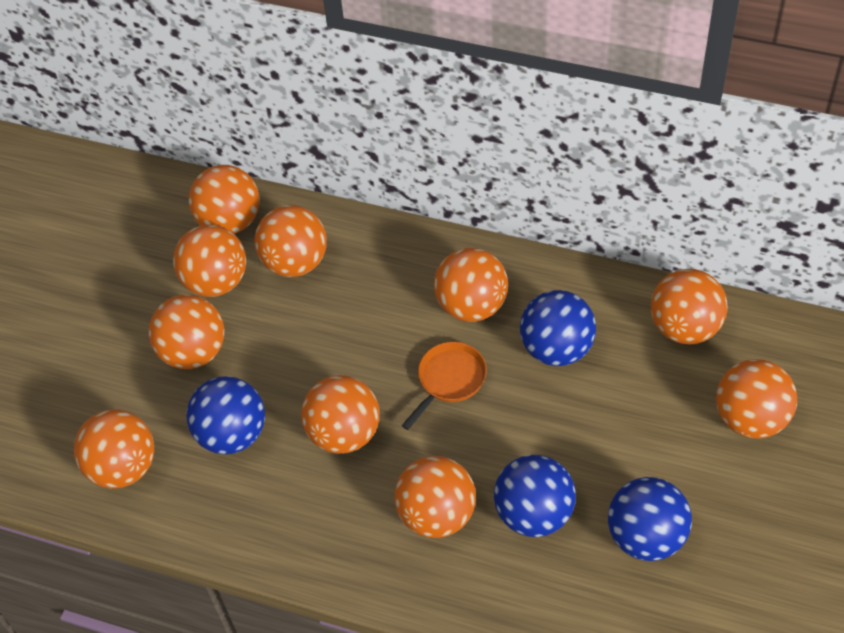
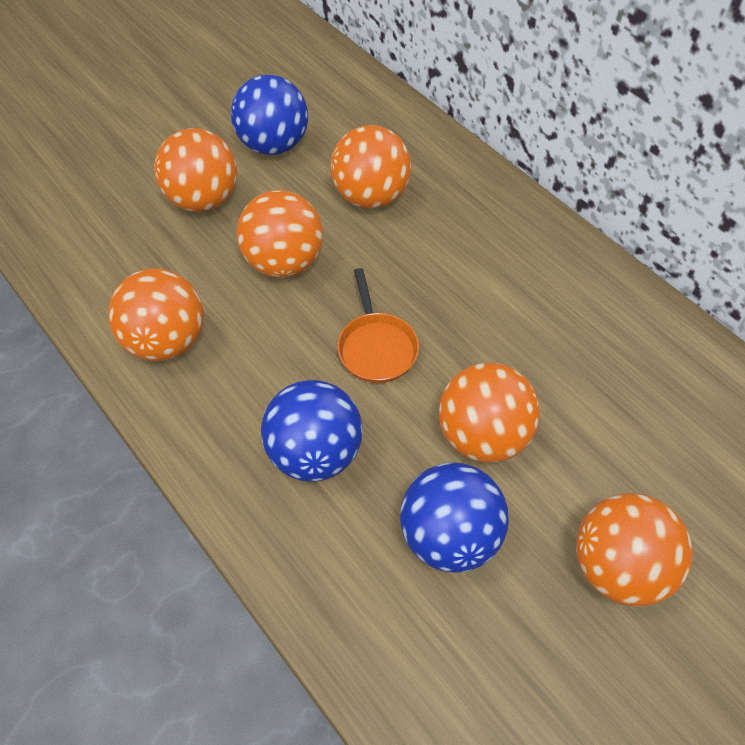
blue ball: [186,376,265,454] [494,455,576,537] [520,290,596,366] [608,477,692,561] = 4 -> [231,74,308,155] [261,380,363,482] [400,462,509,573] = 3
orange ball: [74,409,154,488] [149,294,224,369] [173,225,246,297] [189,165,260,234] [255,205,327,277] [301,375,380,454] [394,456,476,538] [434,248,508,322] [651,269,728,344] [716,359,797,439] = 10 -> [108,268,204,361] [154,128,237,212] [237,190,323,278] [330,125,411,209] [439,363,540,462] [576,493,693,607] = 6

